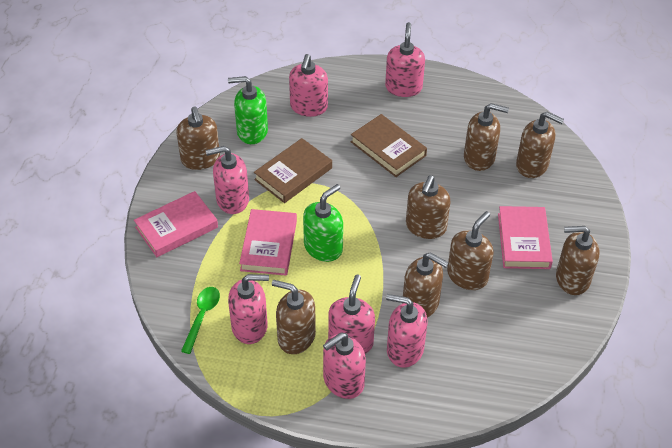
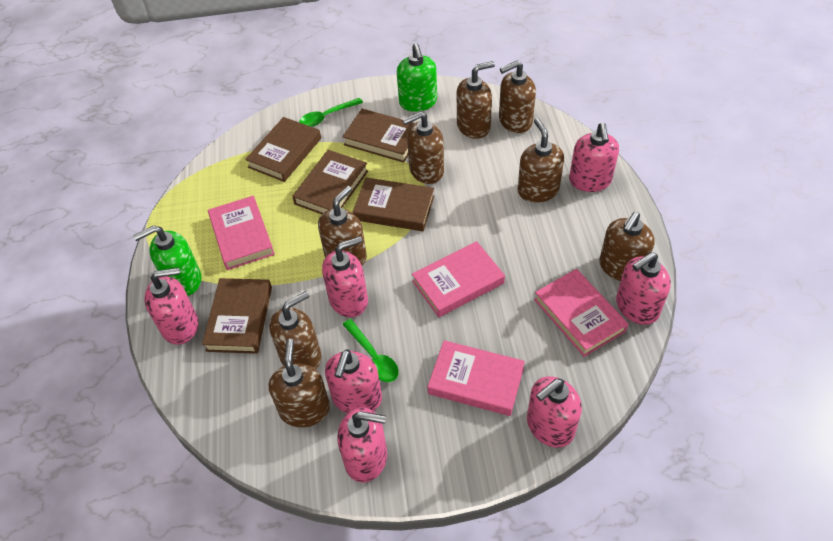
brown book: [254,138,332,203] [351,114,427,177] = 2 -> [202,278,272,354] [245,117,321,182] [292,150,368,214] [342,109,414,163] [353,178,434,231] = 5
green spoon: [181,287,220,354] = 1 -> [299,98,363,127] [342,319,399,382] = 2
pink book: [134,191,218,257] [239,209,297,276] [498,206,553,269] = 3 -> [208,196,275,270] [412,241,505,317] [428,340,525,416] [534,269,628,357] = 4

